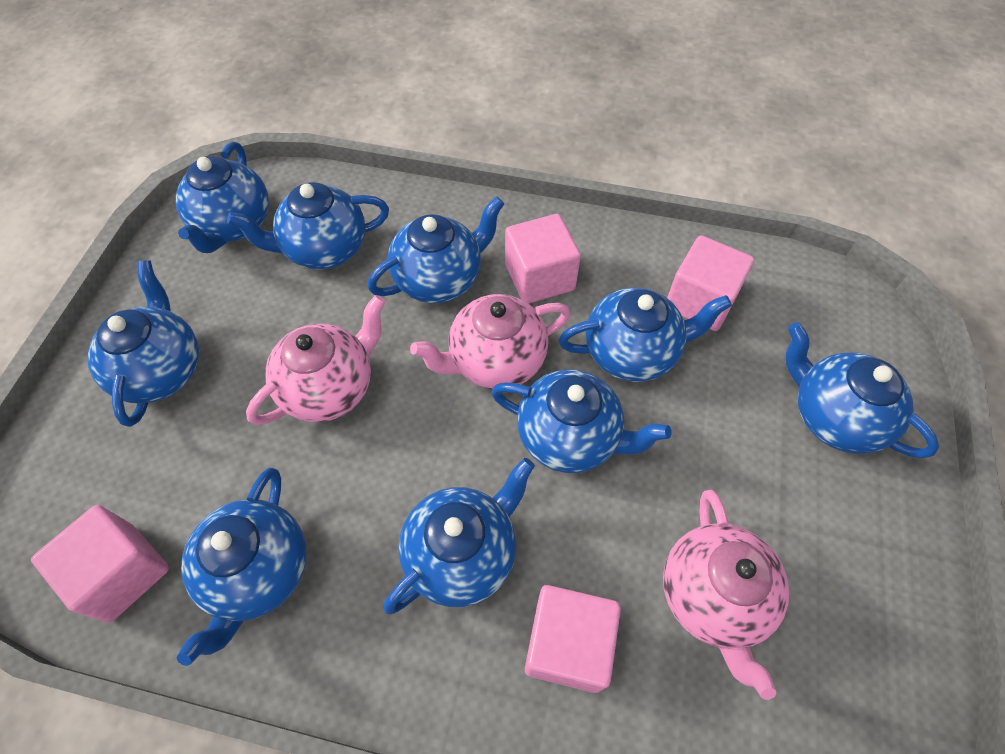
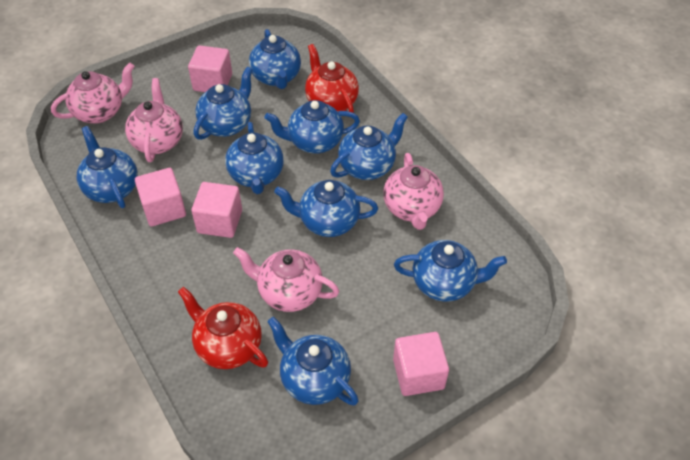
pink teapot: [246,295,385,425] [410,294,571,389] [663,490,789,700] = 3 -> [51,62,135,123] [125,78,183,162] [233,247,339,312] [383,153,444,230] = 4
red teapot: none = 0 -> [178,287,268,369] [305,44,359,117] = 2

